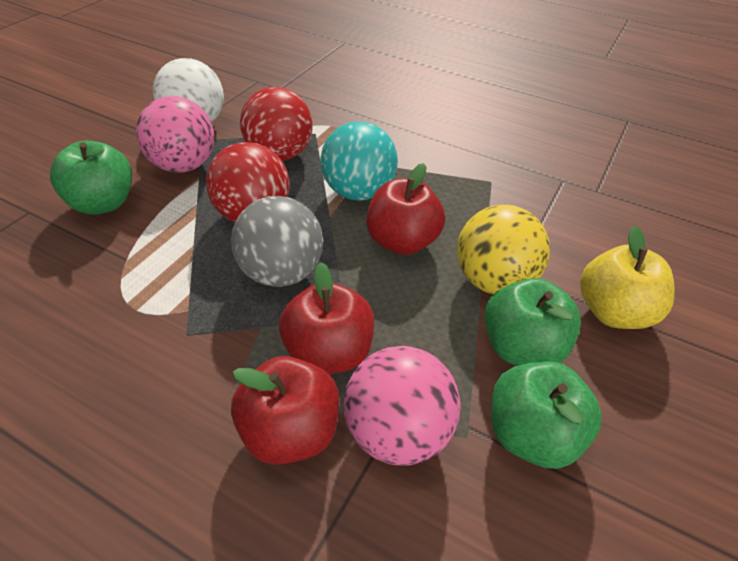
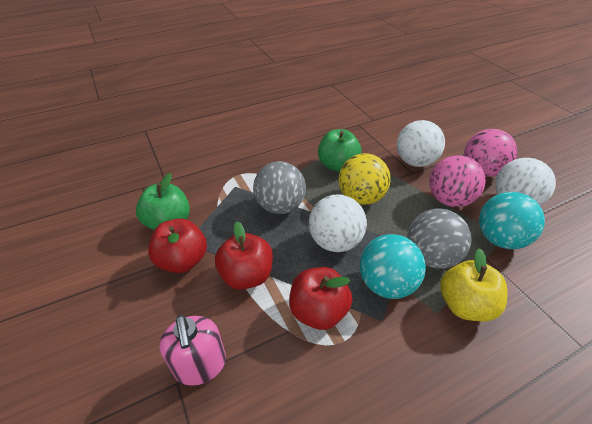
green apple: [50,141,132,215] [484,278,581,366] [491,361,602,469] = 3 -> [136,173,190,230] [318,129,362,172] = 2
grey ball: [231,196,323,287] = 1 -> [253,161,306,214] [407,208,472,269] = 2
pink soap dispenser: none = 0 -> [159,315,226,386] = 1
red ball: [206,142,290,222] [240,87,313,161] = 2 -> none = 0
turquoise ball: [320,122,398,201] = 1 -> [360,234,426,299] [479,192,545,249] = 2
white ball: [153,58,224,123] = 1 -> [309,195,367,252] [397,120,445,167] [495,158,556,206] = 3

